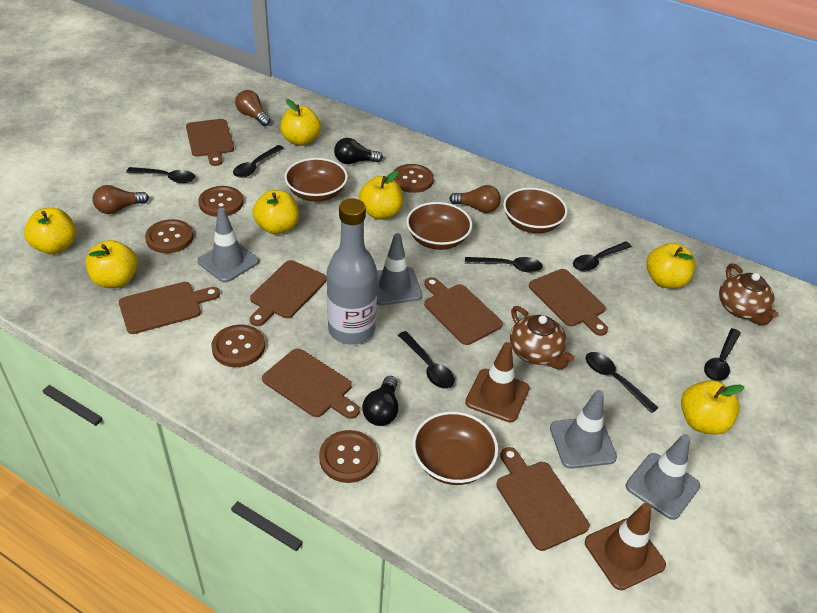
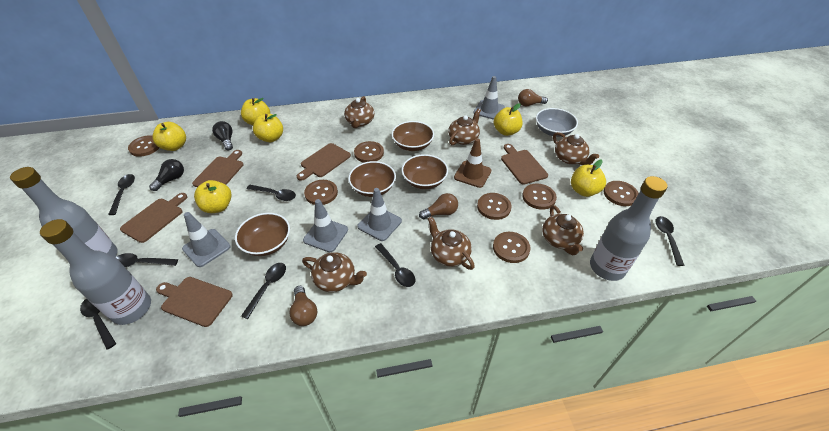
brown button: [145,219,193,253] [198,186,243,217] [211,325,265,367] [319,430,378,483] [393,164,434,193] = 5 -> [128,135,159,157] [304,180,338,205] [354,141,384,162] [477,193,512,220] [493,232,531,263] [522,184,557,210] [604,181,639,206] = 7
brown cutting board: [119,282,220,334] [186,119,234,166] [250,260,327,326] [262,348,360,419] [424,277,503,345] [496,447,589,551] [529,269,608,336] = 7 -> [120,193,187,243] [156,277,233,327] [192,150,244,187] [297,143,351,181] [501,144,548,185] = 5
brown teapot: [510,306,574,370] [719,263,779,326] = 2 -> [302,252,367,292] [344,96,375,128] [428,216,475,270] [448,108,481,145] [542,205,584,255] [553,132,599,165] = 6
brown traffic cone: [465,342,529,422] [585,503,666,590] = 2 -> [454,138,491,188] = 1
grey bottle: [327,199,377,345] = 1 -> [10,167,118,257] [40,219,151,325] [590,176,667,281] = 3
grey bowl: none = 0 -> [536,108,578,137] = 1
yellow apple: [24,208,76,254] [86,240,138,288] [253,190,299,235] [280,99,321,146] [359,171,403,220] [647,243,696,289] [681,380,744,435] = 7 -> [152,122,186,151] [194,180,232,213] [241,98,270,125] [253,114,283,142] [494,103,523,136] [571,160,606,197] = 6

